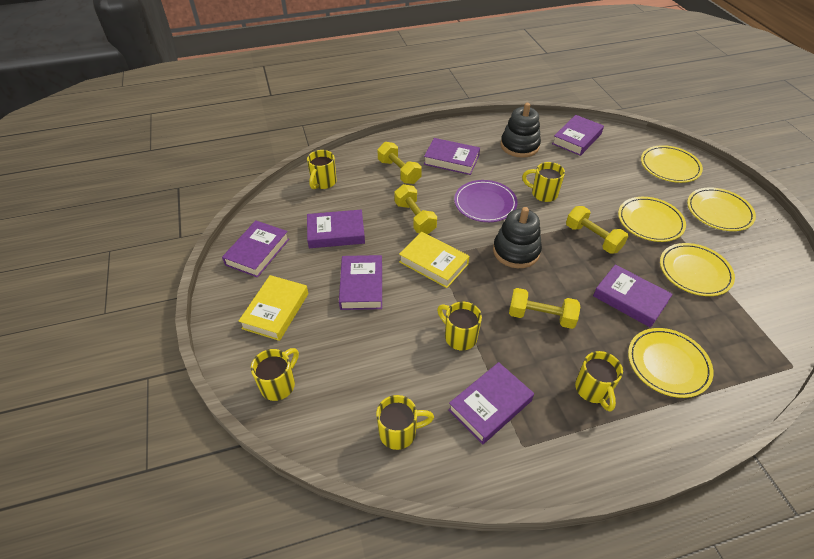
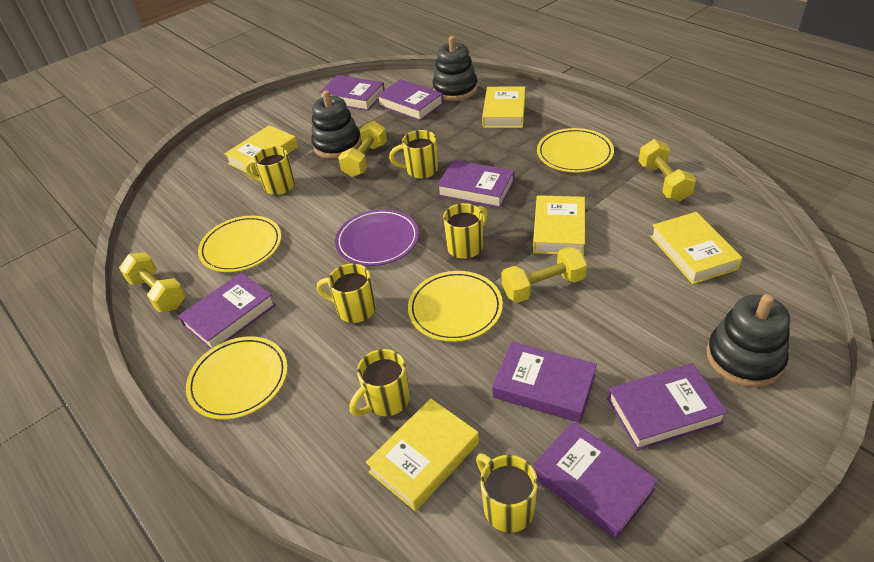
black stacking toy: [493,207,542,268] [501,103,541,158] = 2 -> [311,90,361,159] [432,36,478,101] [707,294,790,387] = 3
yellow book: [239,275,308,341] [399,232,469,288] = 2 -> [224,125,298,175] [366,399,479,511] [482,86,525,128] [533,195,585,255] [650,212,742,284] = 5
yellow plate: [618,197,686,242] [628,328,713,398] [641,145,703,183] [660,243,735,296] [687,187,756,231] = 5 -> [186,336,288,419] [198,216,281,272] [408,271,503,342] [537,128,614,173] = 4

